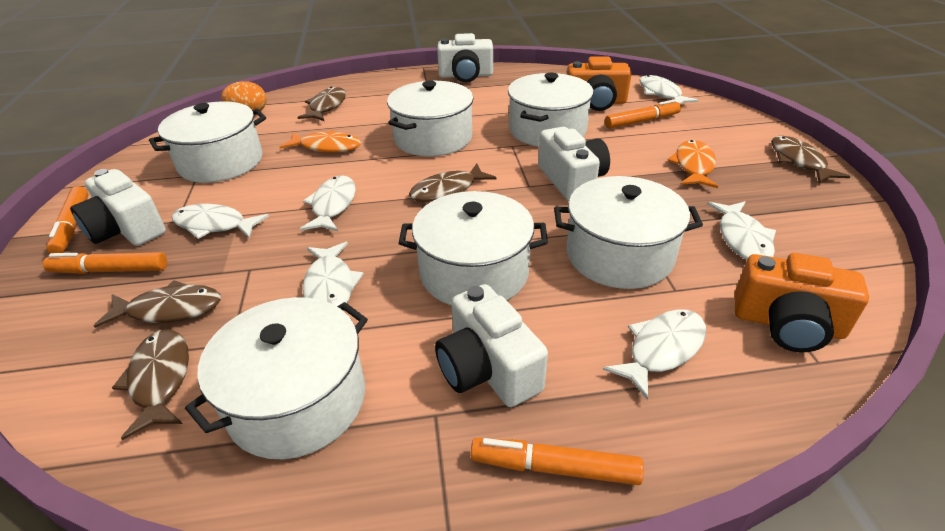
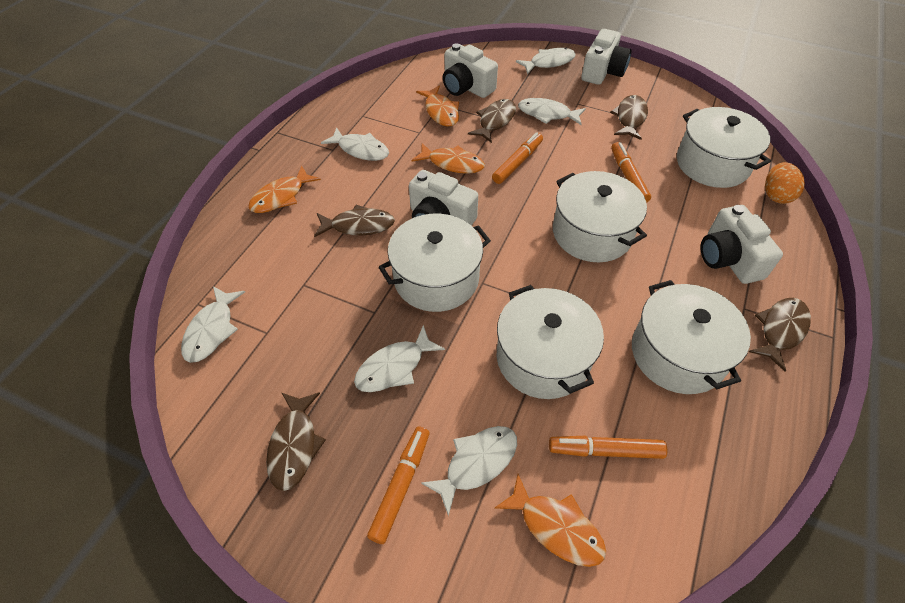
orange camera: [567,56,632,111] [735,253,869,352] = 2 -> none = 0
orange fish: [280,130,361,153] [667,140,718,188] = 2 -> [248,166,321,213] [411,143,485,174] [416,86,459,127] [495,474,606,567] = 4
white pot: [149,101,266,183] [185,297,368,459] [387,81,473,157] [399,191,548,306] [508,73,593,147] [554,176,703,289] = 6 -> [379,214,491,312] [497,285,604,399] [553,171,647,262] [632,280,751,394] [677,107,771,188] = 5

